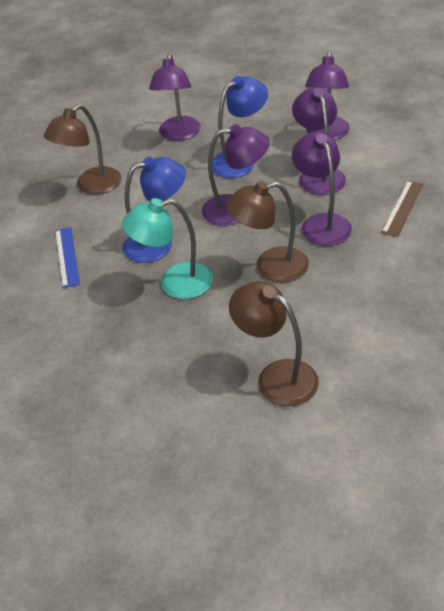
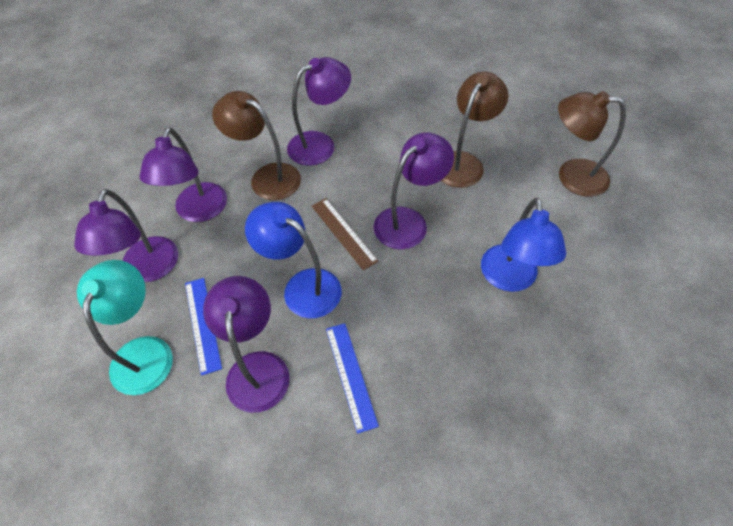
blue ruler: [55,227,80,288] = 1 -> [185,278,222,376] [326,323,379,434] = 2

